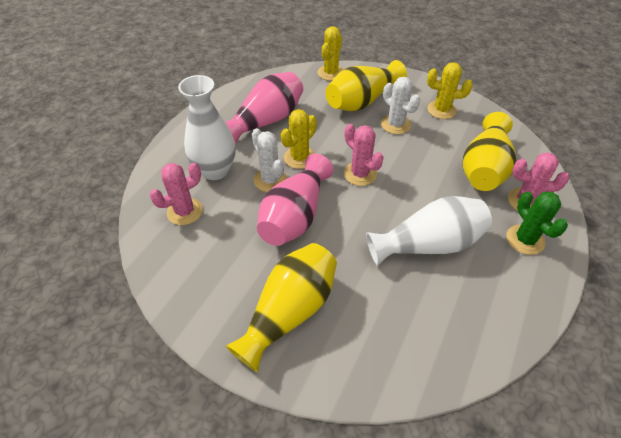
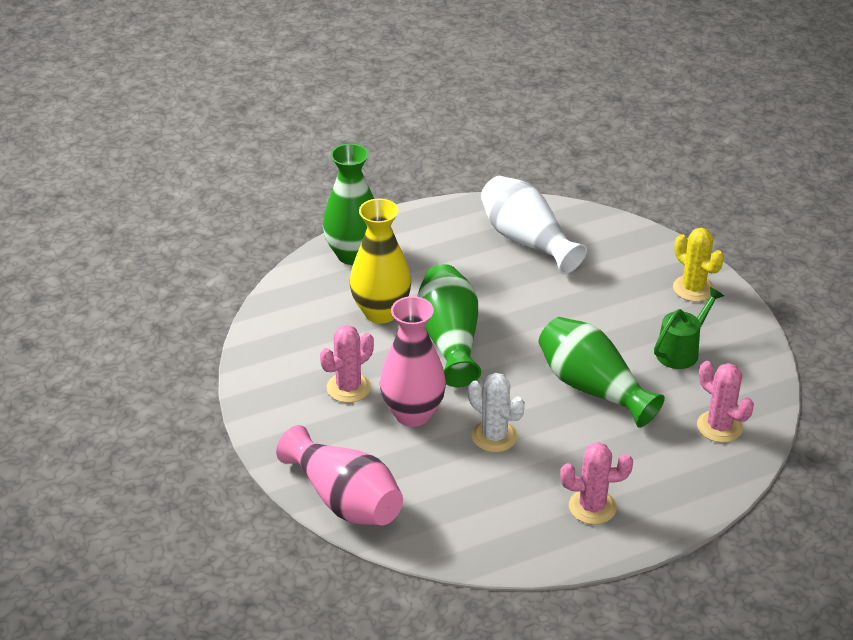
green cactus: [506,191,568,255] = 1 -> none = 0
green vase: none = 0 -> [323,143,374,265] [417,264,481,387] [538,317,665,428] = 3
green watering can: none = 0 -> [654,287,724,369] = 1
white cactus: [252,128,287,192] [381,77,420,134] = 2 -> [468,373,525,452] = 1
white vase: [178,75,236,180] [366,196,492,266] = 2 -> [481,176,587,274] = 1
yellow cactus: [281,109,317,169] [318,26,343,81] [427,62,473,119] = 3 -> [673,228,724,302] = 1
yellow vase: [226,243,337,372] [326,60,407,111] [462,112,516,191] = 3 -> [350,199,411,324] = 1

